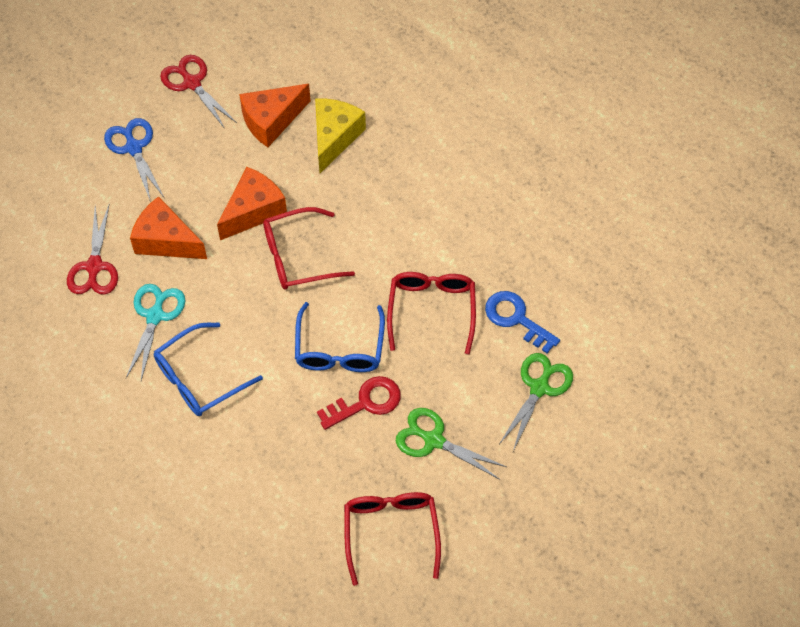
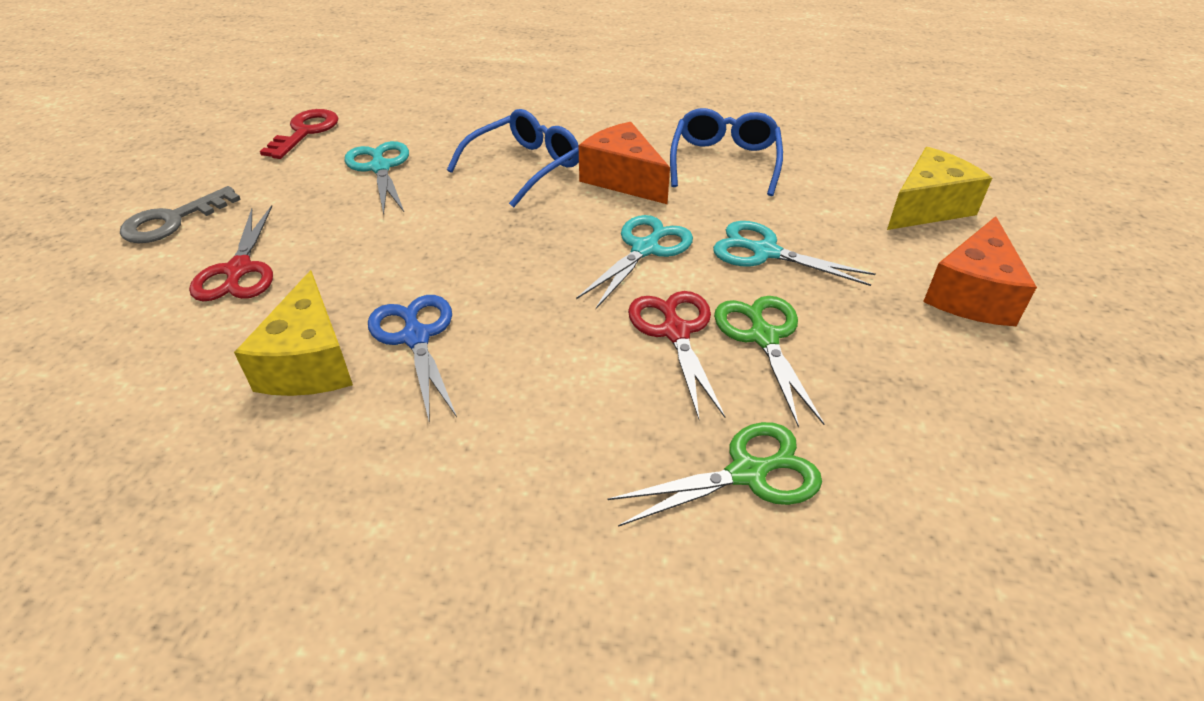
blue key: [485,291,560,353] = 1 -> none = 0
grey key: none = 0 -> [120,186,241,243] = 1
orange cheese: [130,196,207,259] [217,167,287,240] [239,84,311,147] = 3 -> [579,122,670,204] [923,216,1037,326] = 2
red glasses: [263,207,355,290] [344,492,441,586] [387,272,476,354] = 3 -> none = 0
turquoise scissors: [126,284,185,381] = 1 -> [345,141,409,215] [576,215,693,309] [713,221,876,286] = 3
yellow cheese: [315,99,366,173] = 1 -> [234,270,353,396] [887,147,992,230] = 2

